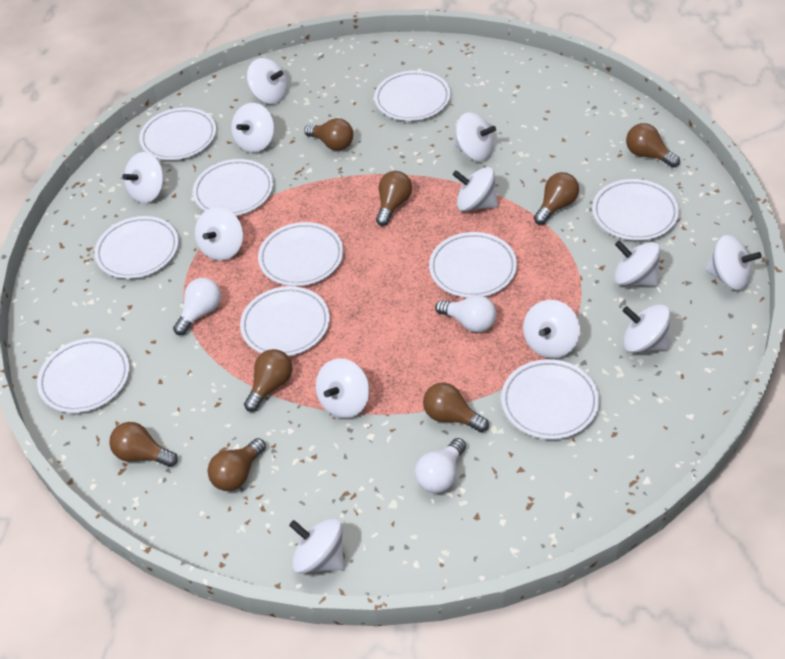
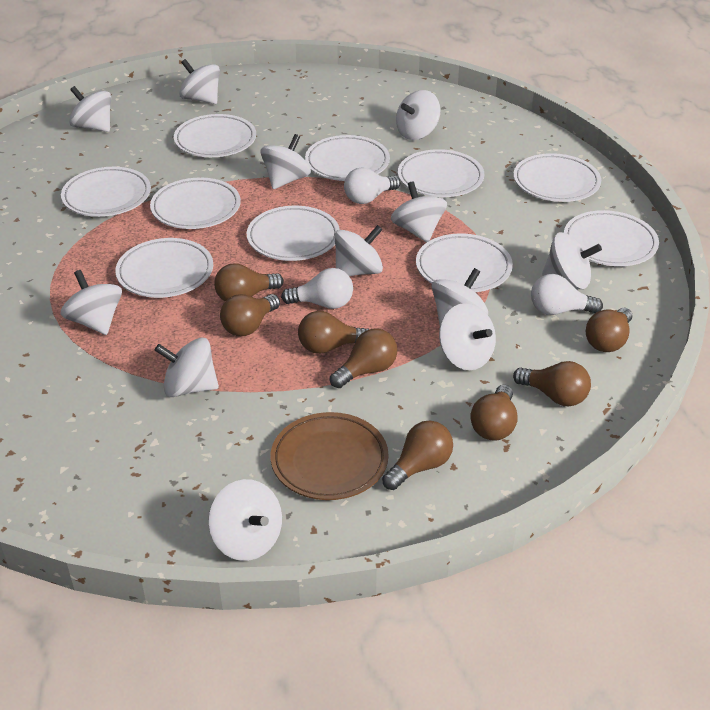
brown plate: none = 0 -> [271,412,389,500] = 1

